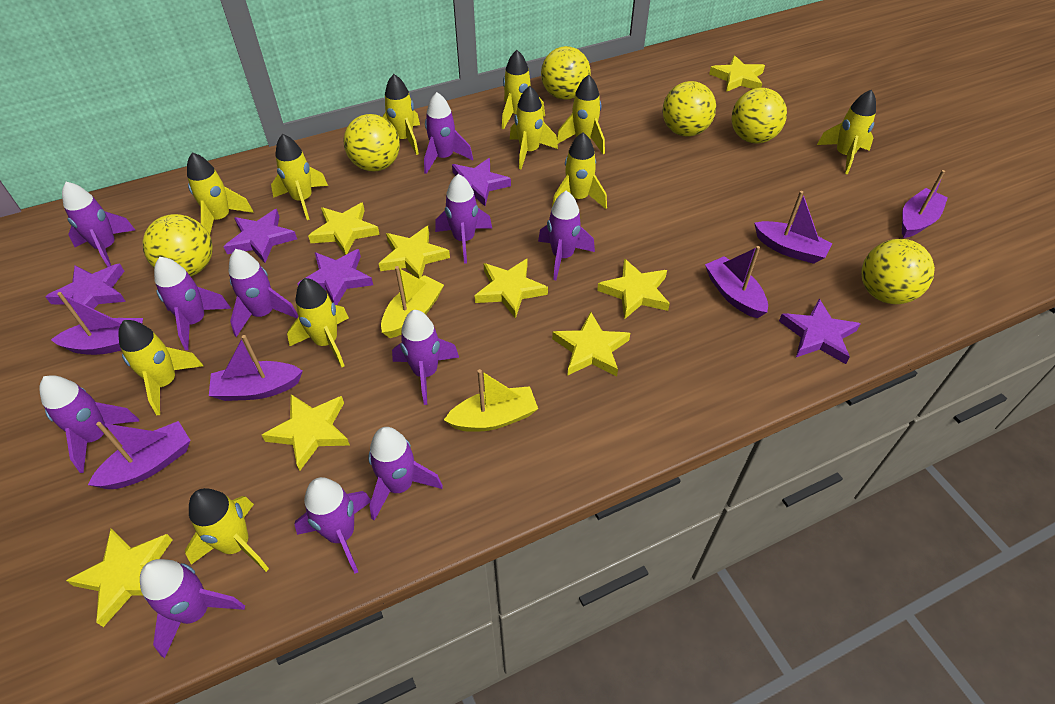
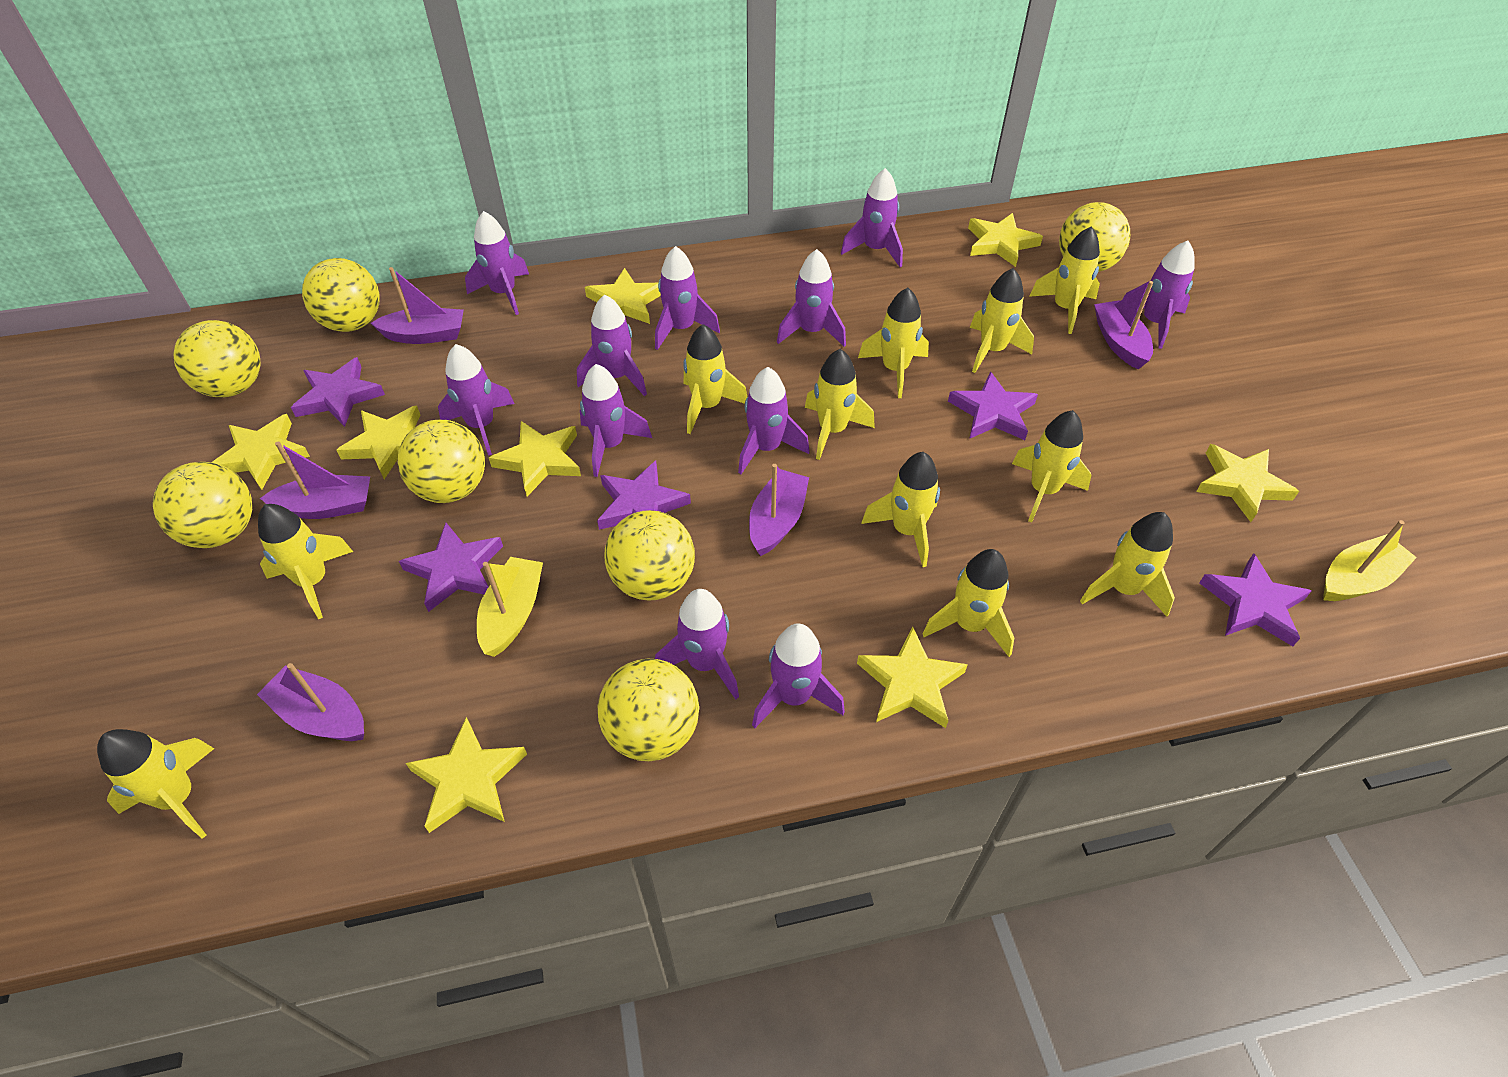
purple boat: [51,292,143,355] [88,421,191,489] [209,335,303,401] [705,246,768,318] [754,191,833,264] [902,170,948,238] = 6 -> [257,663,364,741] [260,441,370,519] [371,267,464,344] [749,464,809,556] [1094,281,1153,369] = 5
yellow ball: [142,214,213,277] [344,114,400,171] [541,46,591,100] [662,81,716,137] [731,88,787,143] [862,239,935,304] = 6 -> [153,462,252,548] [173,320,261,397] [302,258,380,332] [397,420,485,503] [598,659,699,761] [605,510,695,601] [1059,202,1130,272] = 7

